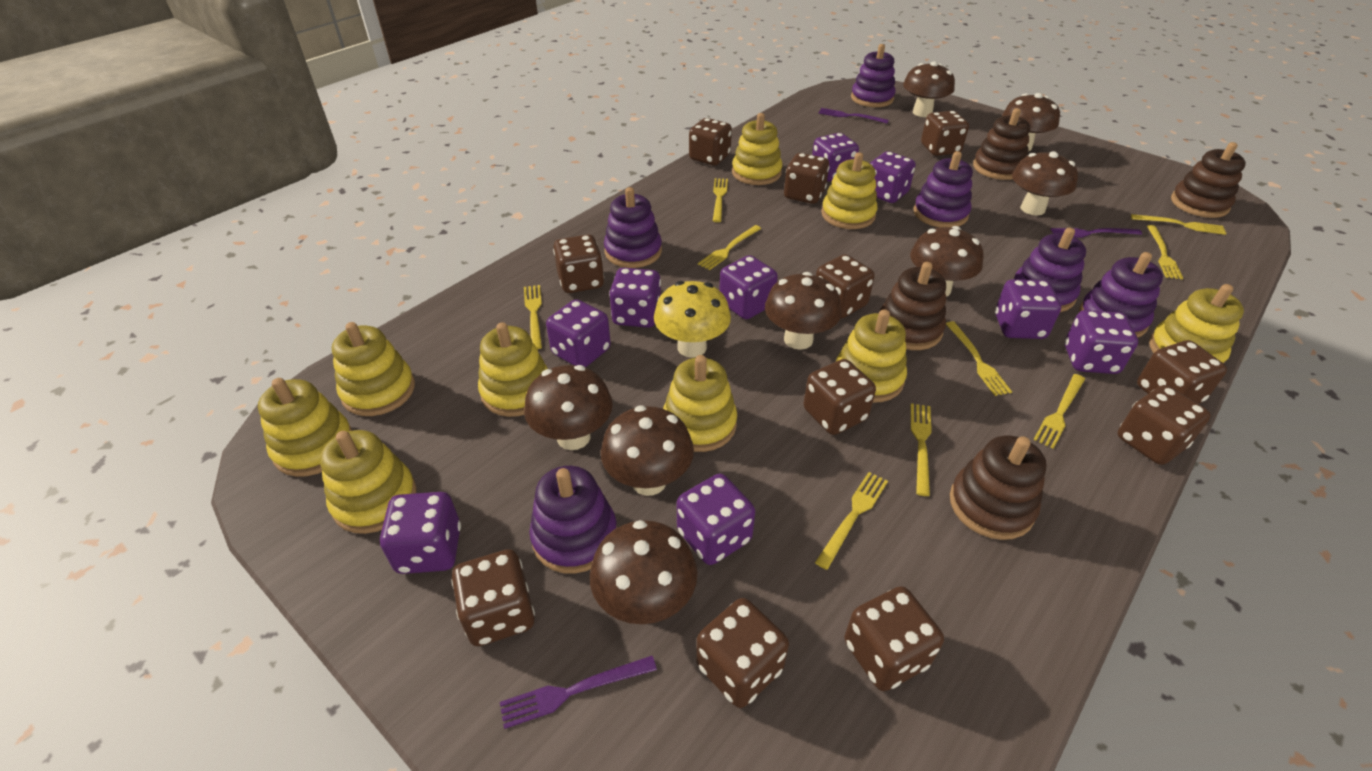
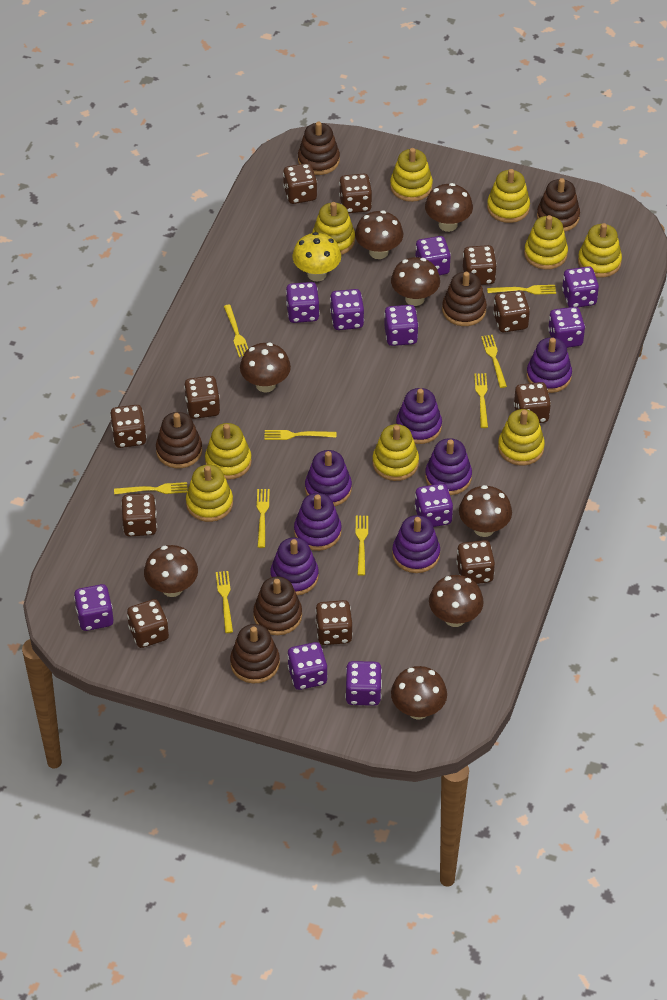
brown stacking toy: [879,262,946,350] [950,436,1047,540] [973,108,1030,180] [1171,142,1246,218] = 4 -> [156,412,202,468] [230,624,280,683] [253,576,302,635] [298,121,340,175] [442,272,487,326] [537,178,580,232] = 6
purple dice: [380,492,461,574] [546,299,611,367] [609,268,661,328] [677,474,755,565] [719,255,778,319] [812,133,859,182] [870,151,916,203] [995,279,1061,339] [1065,310,1138,374] = 9 -> [74,584,113,631] [286,282,320,323] [287,642,328,690] [330,289,364,330] [345,661,382,706] [384,305,419,346] [415,483,453,527] [416,236,451,275] [548,307,585,348] [562,266,599,307] = 10
purple fork: [500,656,657,729] [818,108,889,124] [1050,228,1142,238] = 3 -> none = 0
purple stacking toy: [529,466,617,574] [604,187,662,268] [851,44,895,107] [913,151,973,228] [1014,228,1086,312] [1079,252,1163,338] = 6 -> [270,537,319,596] [294,493,342,551] [305,450,352,506] [392,515,440,573] [396,388,442,444] [425,438,472,495] [527,337,572,393] = 7

